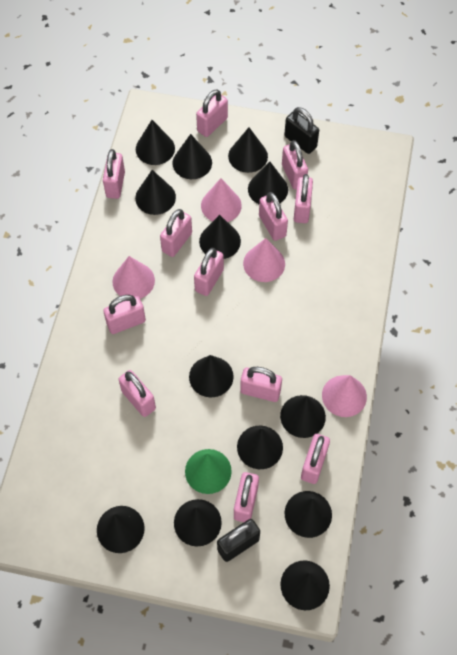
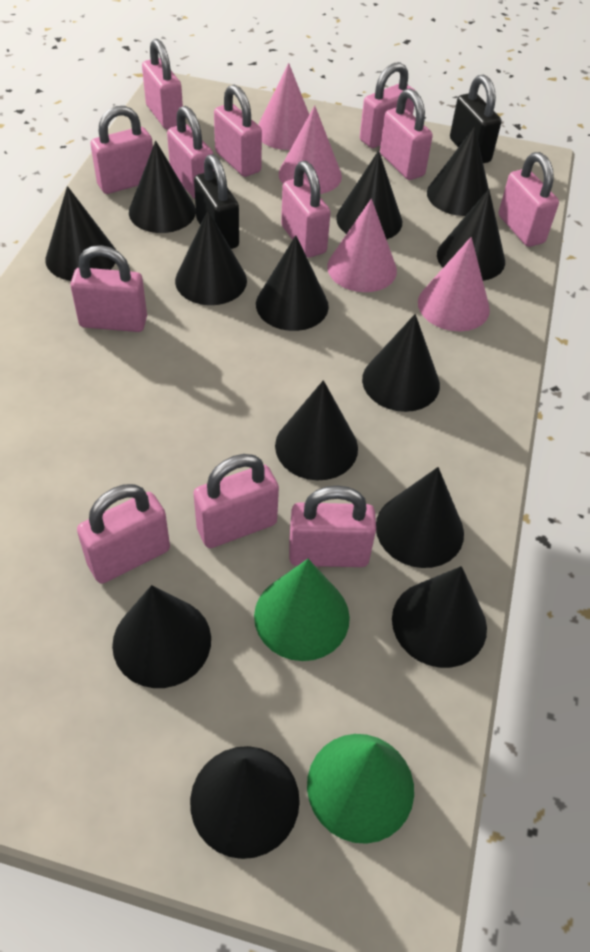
green cone: [185,449,232,494] = 1 -> [254,559,350,661] [307,734,414,844] = 2

